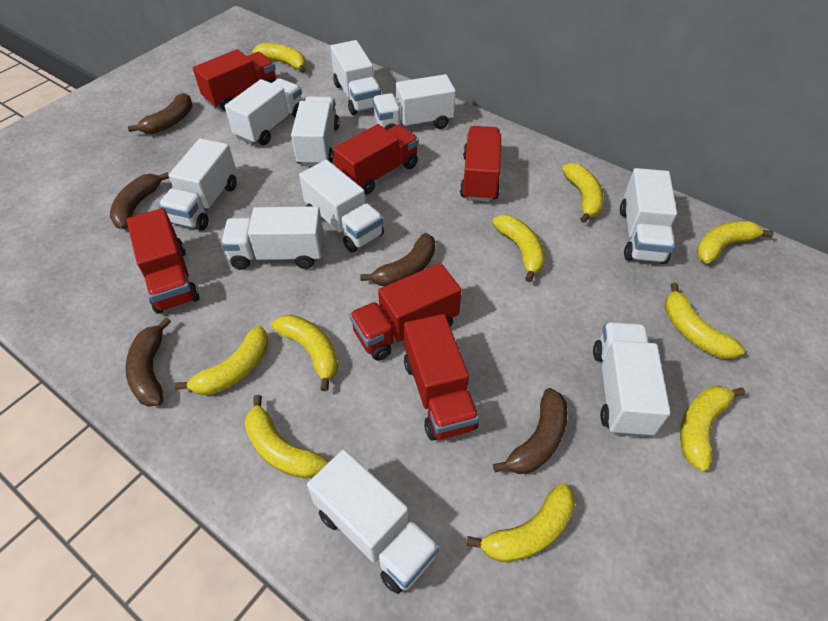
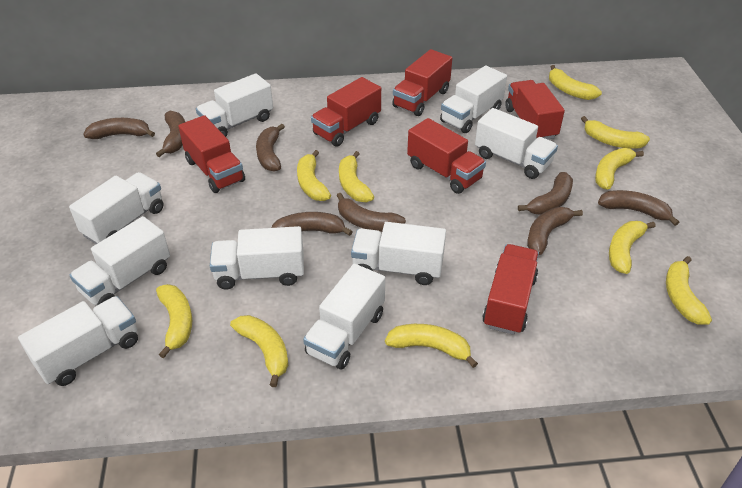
brown banana: [110,172,169,229] [125,317,171,407] [128,93,193,134] [360,233,435,286] [493,388,567,474] = 5 -> [83,118,155,139] [156,111,185,157] [256,124,285,172] [272,212,353,236] [337,193,406,232] [518,172,573,215] [527,207,583,255] [598,190,679,226] = 8
white truck: [158,138,237,231] [221,207,324,270] [225,78,302,145] [291,96,340,166] [299,160,384,253] [307,449,440,594] [330,40,381,115] [372,74,456,130] [593,322,670,437] [620,168,677,264] = 10 -> [18,296,138,386] [69,172,164,244] [70,216,170,305] [196,73,273,137] [210,226,304,290] [303,264,385,370] [351,222,446,285] [440,66,507,133] [475,108,558,179] = 9

